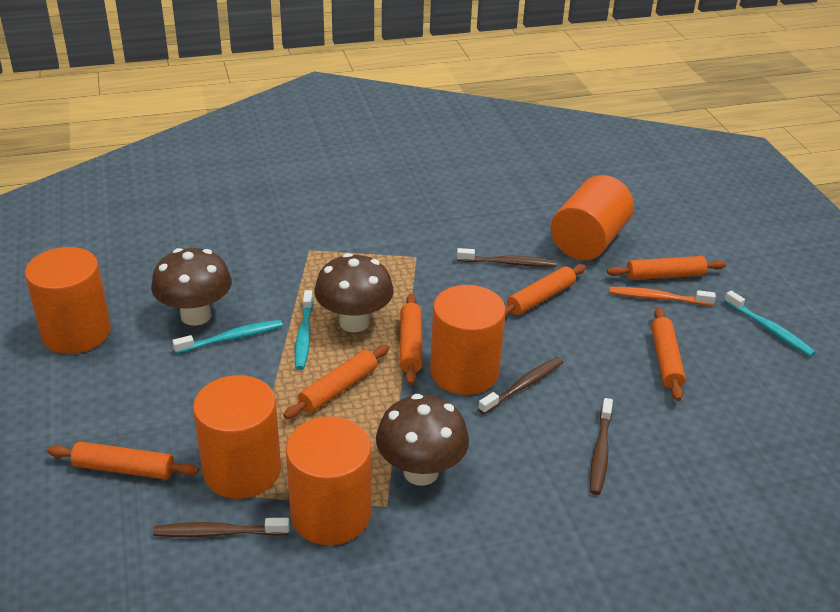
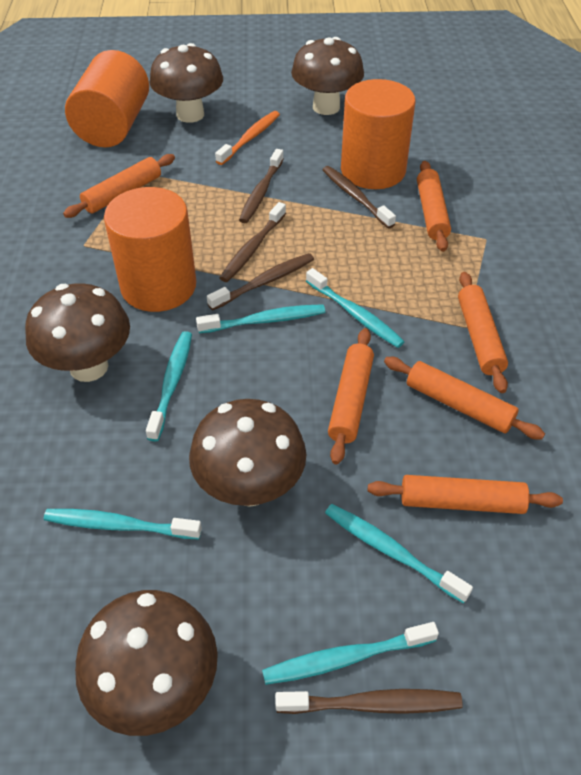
brown mushroom: [151,248,232,326] [314,253,394,332] [376,394,469,486] = 3 -> [25,283,130,382] [75,590,218,736] [149,43,223,123] [189,399,306,507] [291,37,364,115] = 5
brown toothbrush: [153,518,290,537] [457,248,556,267] [478,357,564,414] [590,398,613,495] = 4 -> [207,253,314,310] [220,202,286,282] [239,149,284,223] [275,689,463,714] [323,166,396,229] = 5
orange cylinder: [25,247,111,354] [193,375,281,499] [286,416,371,545] [430,285,506,395] [551,175,634,260] = 5 -> [65,50,149,147] [104,187,196,312] [341,79,415,189] = 3
turquoise toothbrush: [172,320,283,354] [295,290,313,370] [724,290,816,357] = 3 -> [44,509,202,539] [146,331,192,442] [196,304,325,333] [262,622,439,685] [306,268,405,348] [325,504,473,603] = 6

